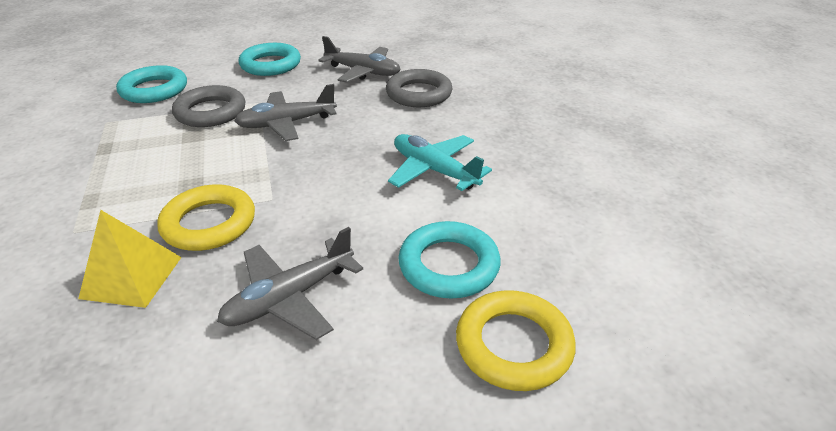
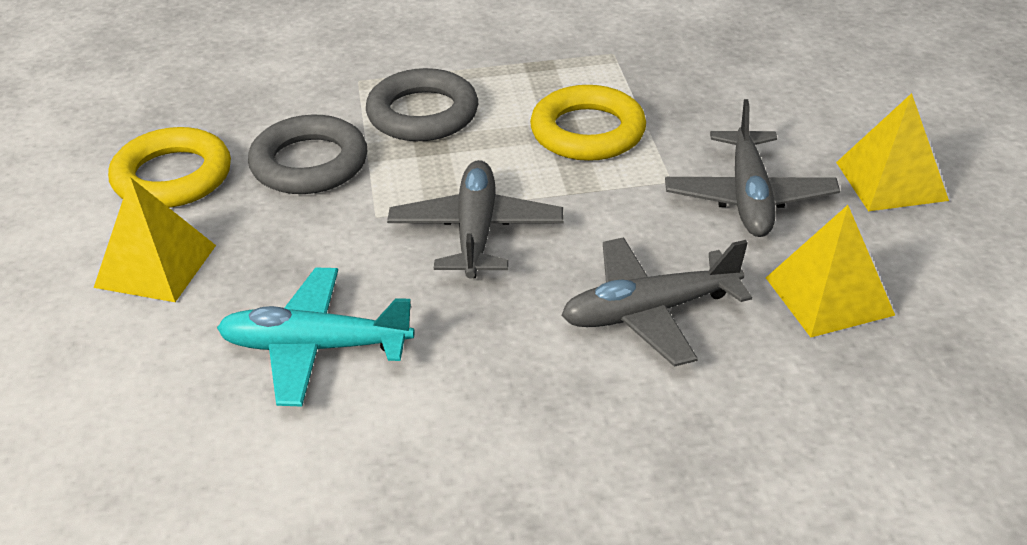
turquoise ring: [116,65,187,103] [239,43,301,76] [398,221,501,299] = 3 -> none = 0
yellow pyramid: [78,210,182,308] = 1 -> [94,177,216,302] [766,205,895,337] [836,93,949,211] = 3

